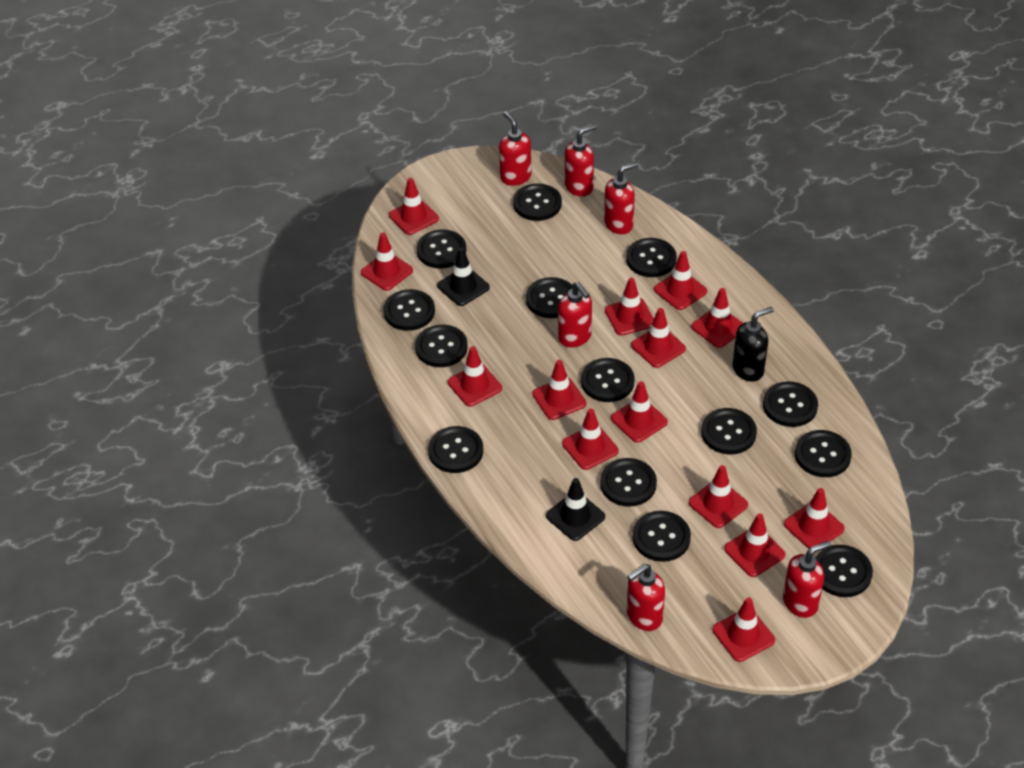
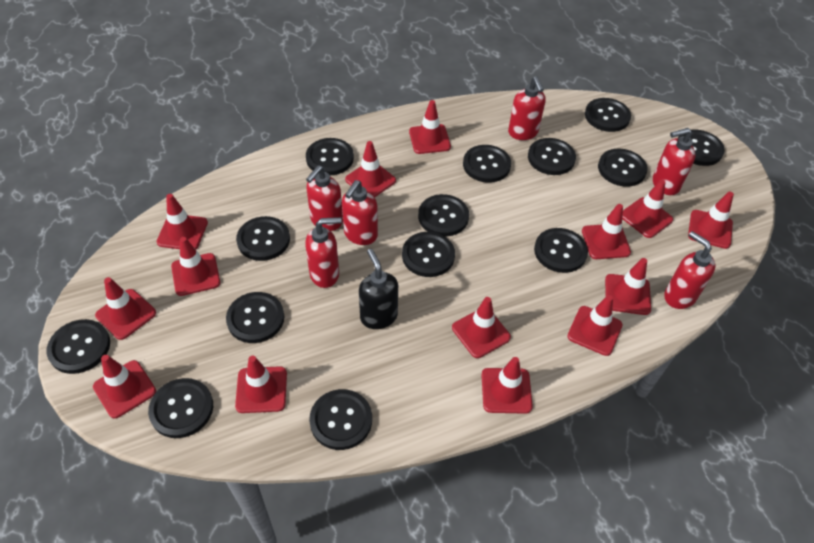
black traffic cone: [437,247,490,306] [546,478,605,541] = 2 -> none = 0

